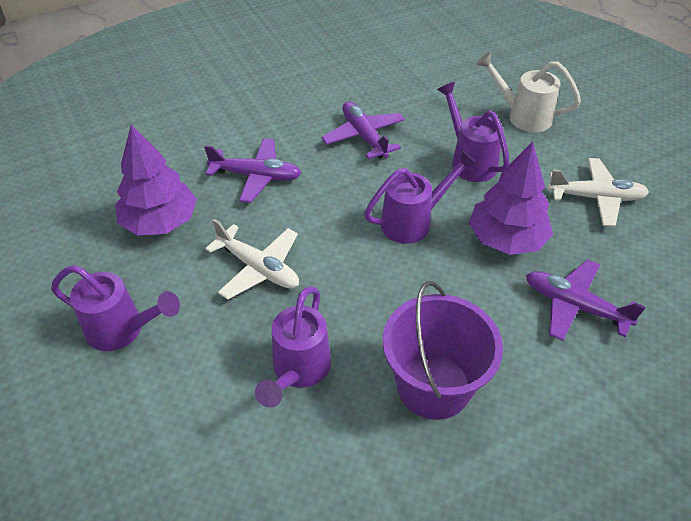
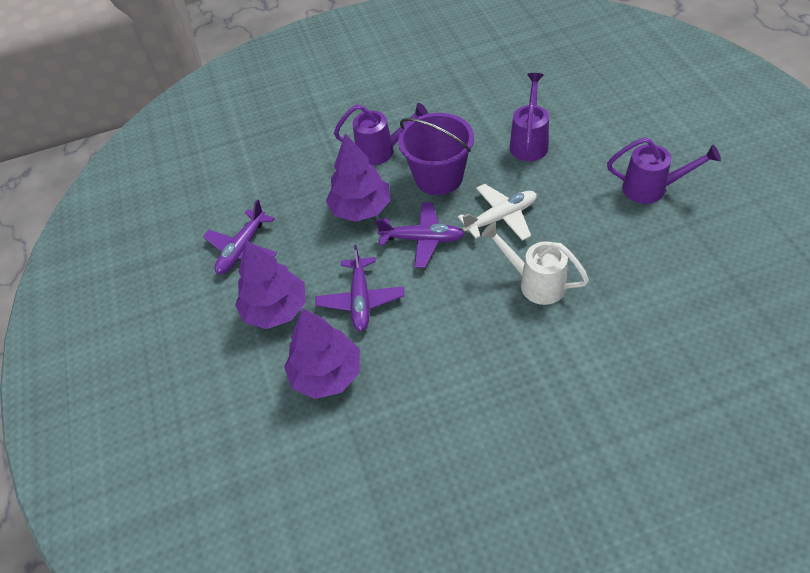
purple tree: [116,124,197,236] [469,142,553,255] = 2 -> [235,240,306,329] [284,308,360,399] [326,133,391,222] = 3
purple watering can: [51,265,180,351] [255,286,331,408] [364,150,477,244] [437,82,510,182] = 4 -> [334,103,428,165] [510,73,549,161] [607,137,721,204] = 3
white plane: [205,219,299,300] [547,158,649,227] = 2 -> [458,184,537,241] = 1

